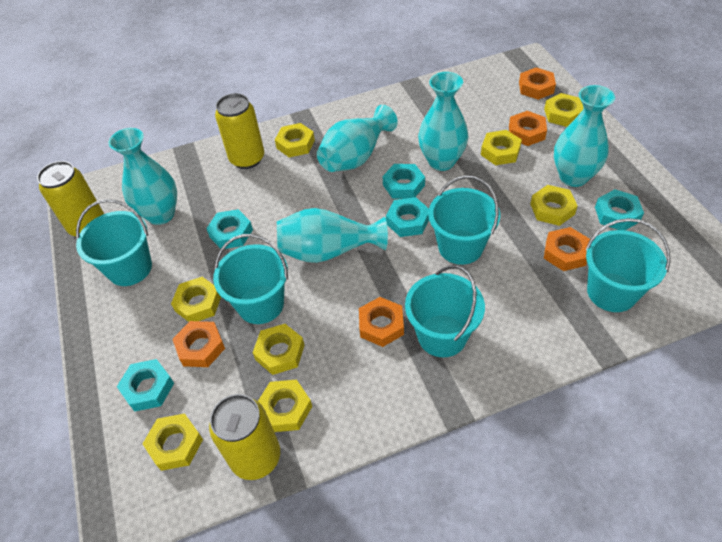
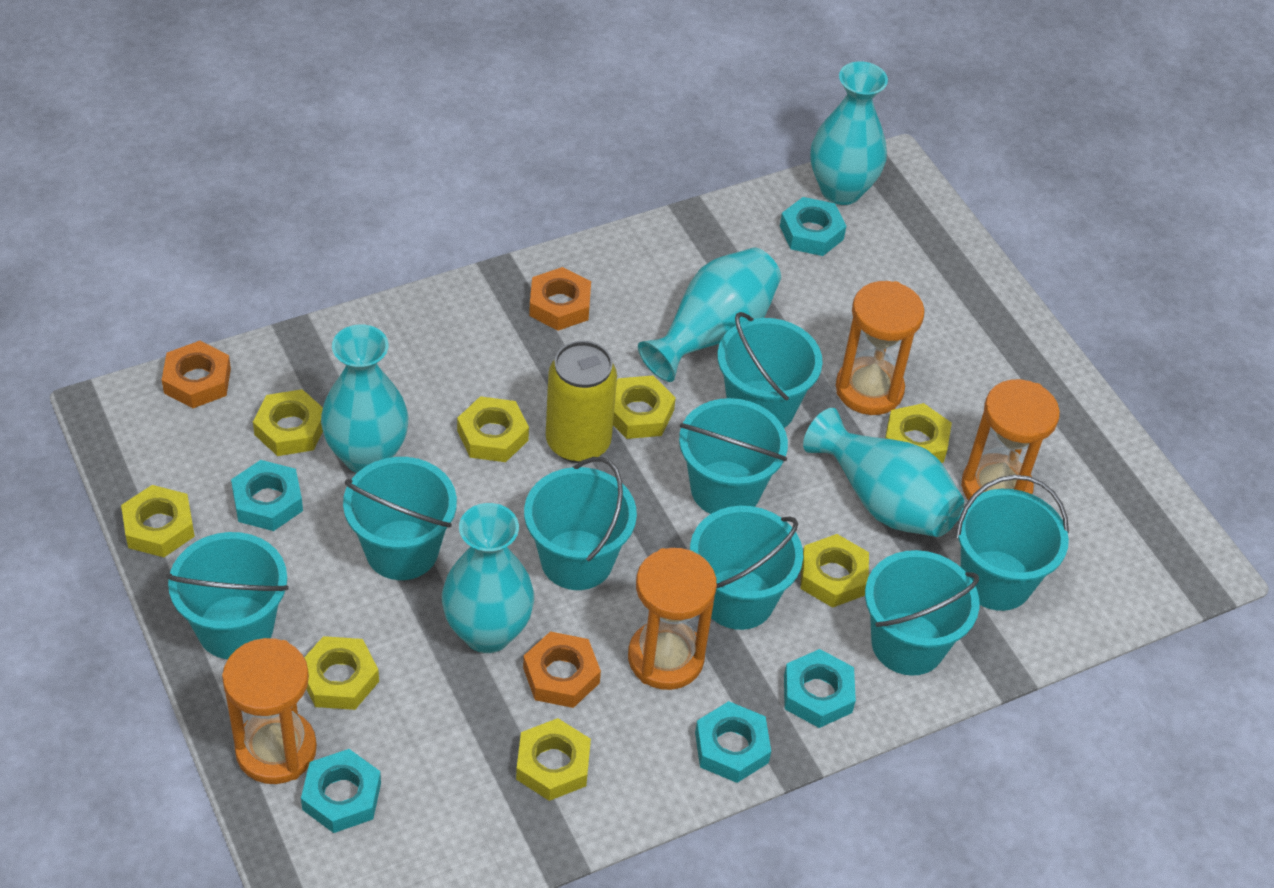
orange hourglass: none = 0 -> [222,638,317,784] [628,548,717,690] [836,281,925,415] [961,379,1060,500] = 4
orange nut: [172,321,225,367] [359,297,404,347] [509,111,547,146] [519,68,556,100] [544,227,590,271] = 5 -> [162,341,231,408] [523,631,601,708] [529,267,591,331] = 3
turquoise bucket: [76,199,152,286] [213,234,288,324] [405,265,485,357] [428,175,500,265] [585,218,670,312] = 5 -> [166,532,289,659] [343,457,457,580] [524,457,637,590] [679,398,788,514] [690,506,803,630] [717,312,823,428] [865,550,979,676] [955,475,1069,611] = 8
yellow can: [37,161,104,236] [209,394,280,480] [215,93,264,169] = 3 -> [546,341,617,463] = 1

